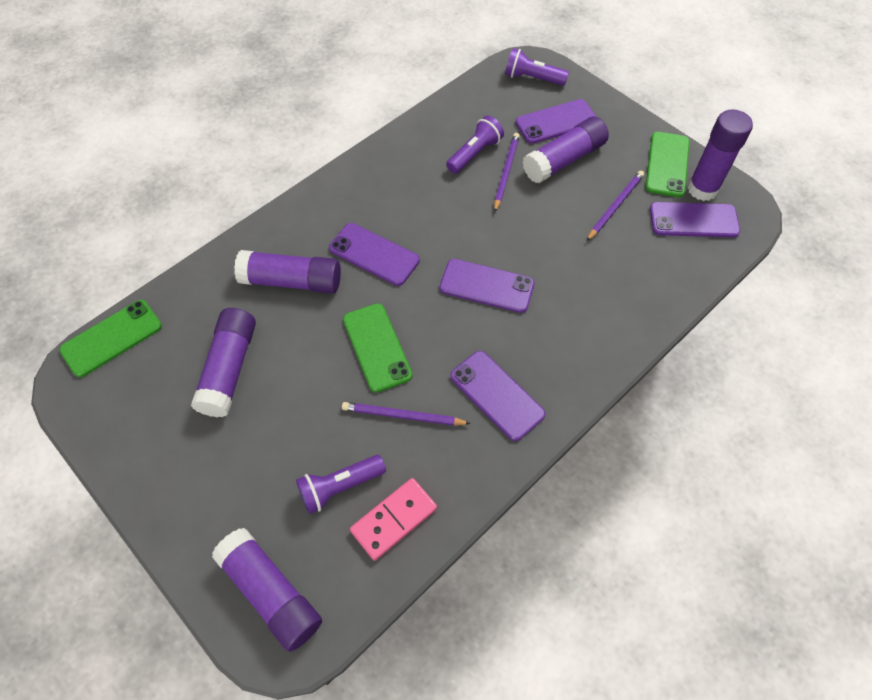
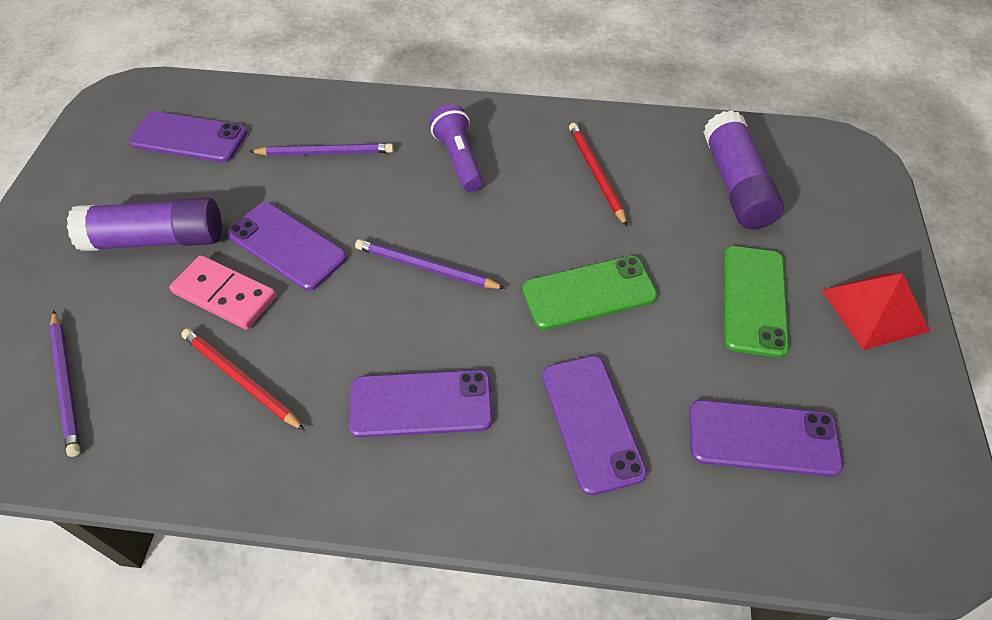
green phone: [59,300,162,377] [343,303,413,393] [646,132,690,197] = 3 -> [522,256,657,330] [724,246,789,358] = 2
purple flashlight: [296,455,386,514] [446,116,504,174] [505,48,569,86] = 3 -> [429,104,483,192] = 1
purple glue stick: [191,308,256,417] [212,528,322,652] [234,250,341,294] [523,116,609,183] [687,109,753,201] = 5 -> [67,197,222,251] [703,110,784,230] = 2
red pencil: none = 0 -> [181,328,305,431] [569,123,627,226] = 2
red pyramid: none = 0 -> [822,273,930,350] = 1

